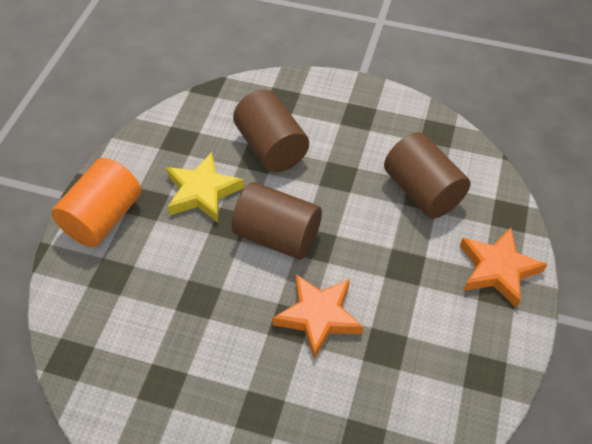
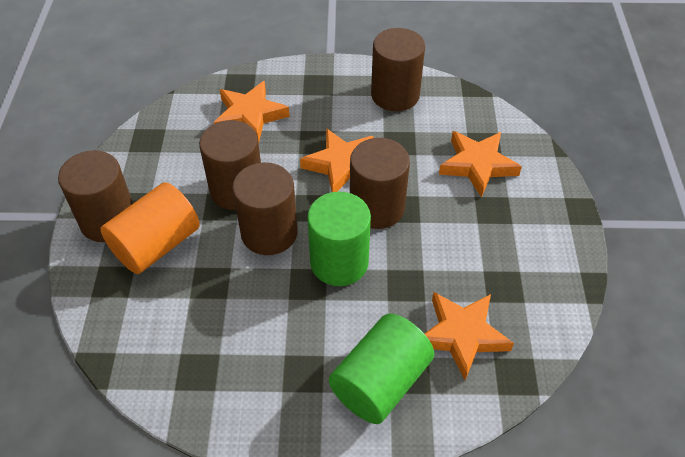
brown cylinder: [231,182,322,260] [233,90,309,172] [384,132,470,219] = 3 -> [58,150,133,242] [199,120,261,210] [232,163,298,255] [350,138,410,229] [371,28,425,111] = 5
green cylinder: none = 0 -> [307,192,371,286] [329,314,434,424] = 2
orange star: [272,274,363,359] [460,227,547,308] = 2 -> [214,81,290,143] [300,128,374,192] [424,292,514,380] [439,131,522,198] = 4
yellow star: [166,152,244,223] = 1 -> none = 0

